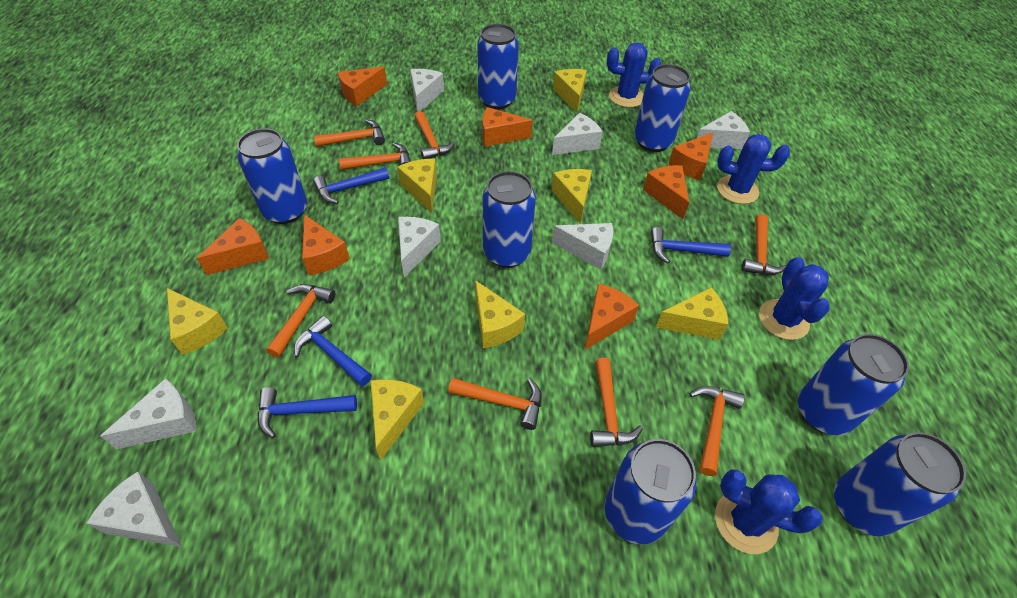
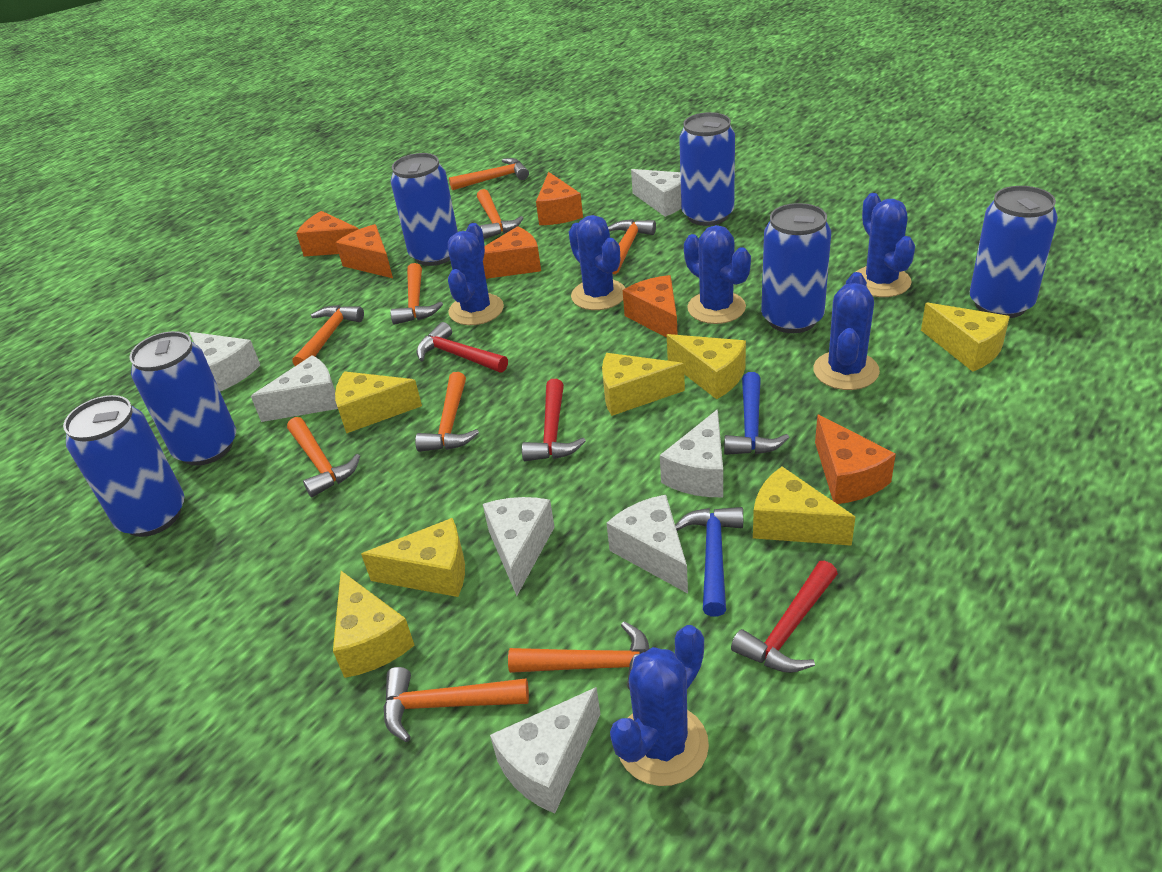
blue cactus: [607,42,662,108] [715,469,822,554] [717,134,790,204] [759,257,829,340] = 4 -> [448,223,504,325] [569,215,625,310] [610,625,709,786] [684,225,751,324] [813,272,880,390] [856,193,915,297] = 6
blue can: [237,128,307,224] [477,24,519,110] [483,171,536,268] [604,439,696,544] [634,64,691,152] [798,334,909,435] [834,432,966,537] = 7 -> [63,395,184,537] [129,331,236,466] [391,153,458,266] [679,112,735,226] [761,203,831,333] [970,186,1058,318] = 6
blue hammer: [258,387,357,438] [294,316,372,386] [313,167,389,204] [651,227,731,263] = 4 -> [675,507,743,617] [724,372,789,455] = 2
orange cheese: [197,218,269,275] [302,215,350,275] [338,67,387,106] [482,107,533,147] [585,284,639,350] [643,165,689,219] [668,132,713,180] = 7 -> [296,211,358,257] [336,224,393,278] [483,226,541,279] [536,172,583,225] [623,275,678,338] [815,414,896,504] = 6
orange hammer: [266,284,335,358] [314,119,385,147] [339,143,411,170] [414,111,455,159] [448,378,542,430] [590,358,643,447] [690,386,745,476] [741,215,786,275] = 8 -> [287,417,360,497] [292,305,364,366] [383,667,529,742] [390,263,443,325] [415,372,479,452] [449,158,529,190] [477,189,523,239] [508,621,650,690] [608,219,656,274] = 9
red hammer: none = 0 -> [417,322,508,373] [522,379,586,461] [731,561,838,673] = 3

